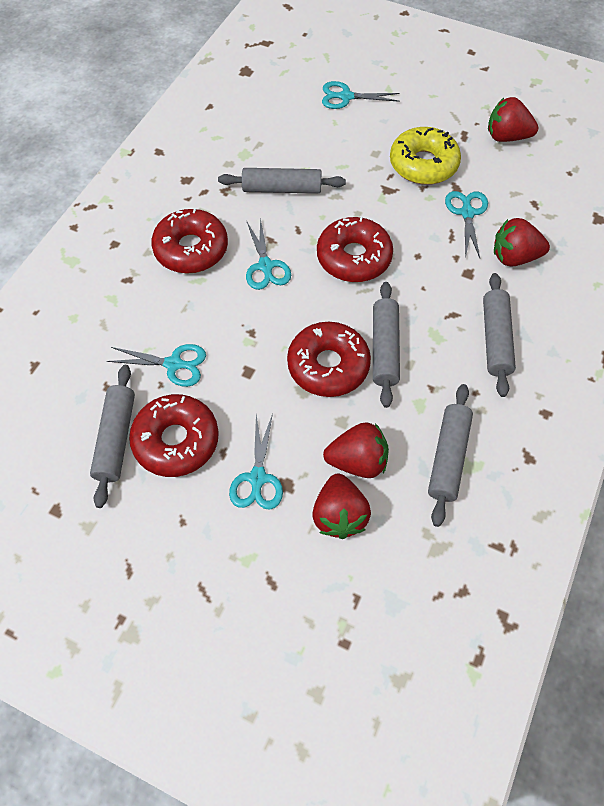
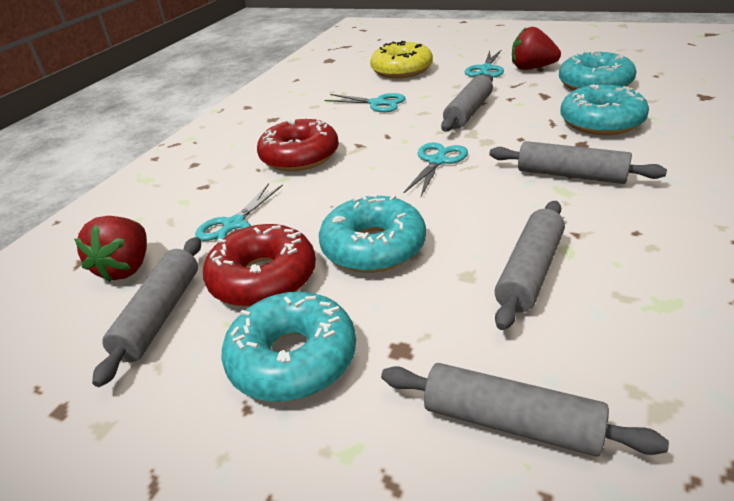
red donut: [129,394,219,477] [151,208,228,274] [287,322,371,397] [317,216,393,282] = 4 -> [203,224,316,307] [257,119,339,171] = 2
red strawberry: [312,473,371,539] [323,422,389,478] [488,97,539,142] [494,218,550,267] = 4 -> [74,216,147,282] [512,27,561,70] = 2
turquoise donut: none = 0 -> [222,292,356,402] [319,194,426,273] [559,50,637,91] [560,84,649,135] = 4
turquoise scissors: [107,344,206,387] [229,413,283,510] [246,218,291,290] [322,81,400,109] [445,191,488,258] = 5 -> [195,183,283,241] [324,93,406,112] [403,142,468,196] [465,49,504,77] = 4

